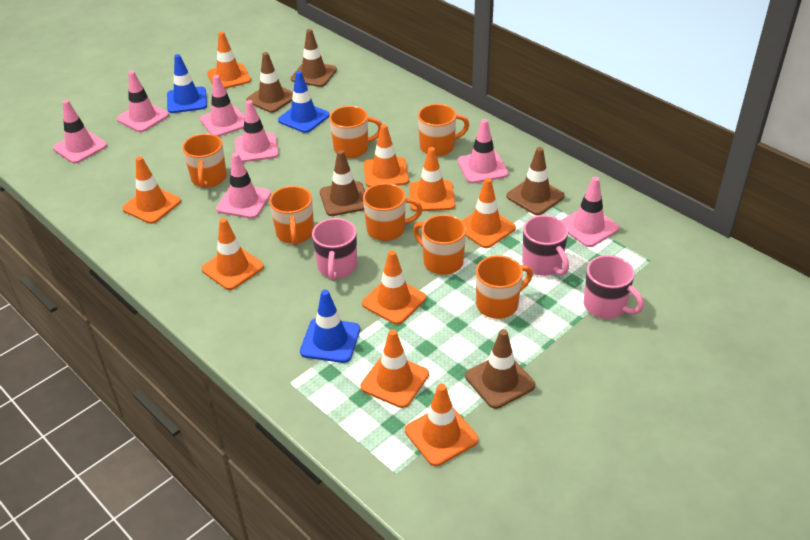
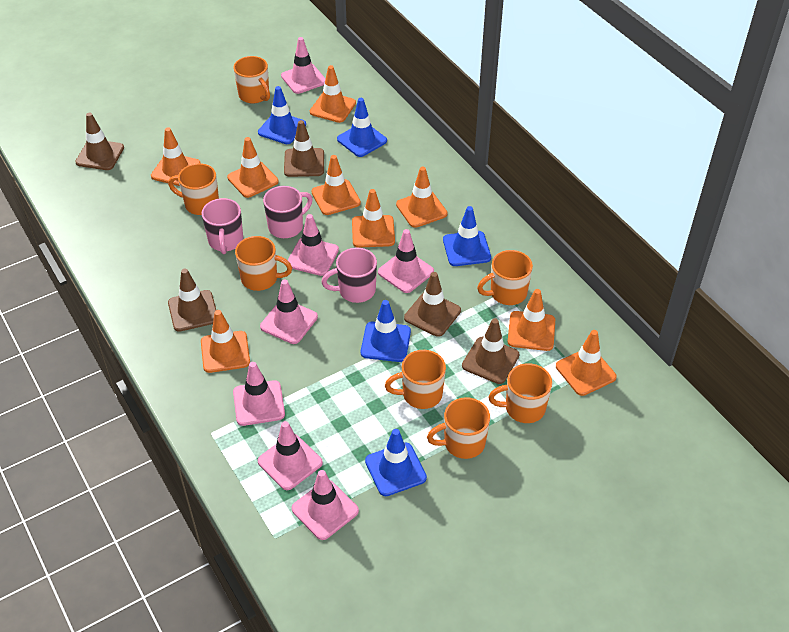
blue traffic cone: [167,54,207,113] [278,71,329,133] [300,290,360,363] = 3 -> [258,86,306,144] [337,98,387,157] [361,300,411,362] [365,429,427,496] [443,206,491,266] = 5

